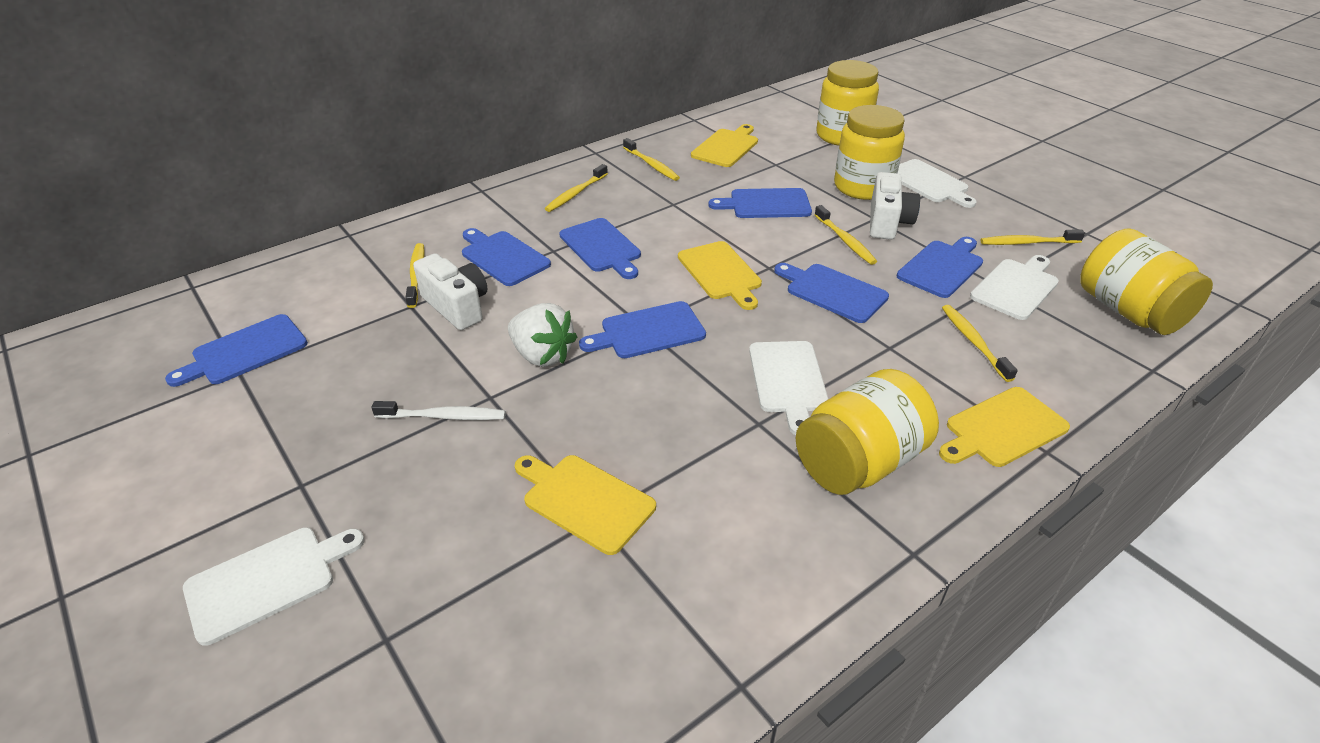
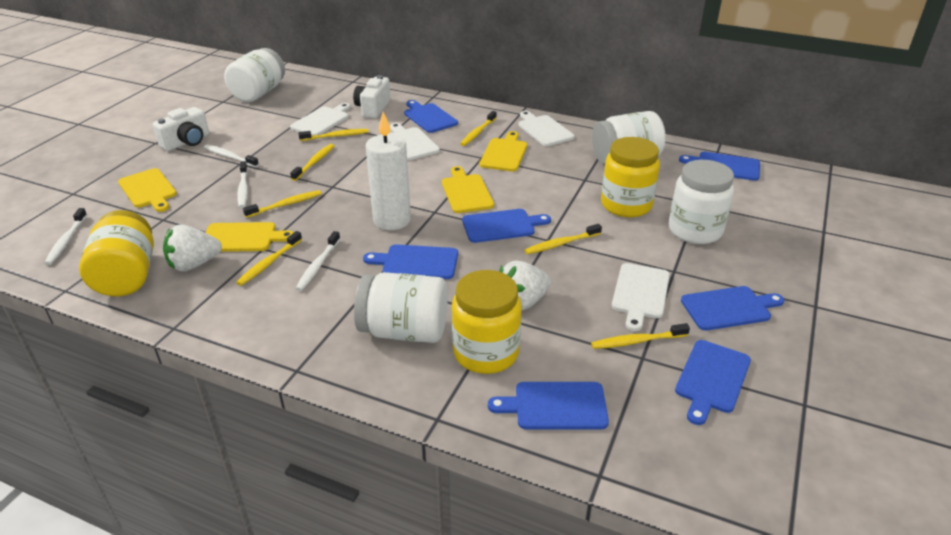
white candle: none = 0 -> [366,112,411,230] = 1
white jar: none = 0 -> [224,48,285,102] [354,272,448,343] [592,111,666,164] [669,160,734,244] = 4
white strawberry: [508,303,577,367] = 1 -> [163,225,222,272] [499,261,551,311] = 2
white toothbrush: [371,401,506,420] = 1 -> [45,208,87,265] [204,145,259,167] [237,161,248,208] [295,231,340,291] = 4
yellow jar: [796,369,939,495] [817,60,879,146] [834,105,905,200] [1081,228,1213,335] = 4 -> [79,210,154,297] [452,270,522,374] [601,137,660,218] = 3
yellow toothbrush: [405,243,425,308] [545,164,608,212] [623,138,680,181] [814,205,877,265] [942,305,1018,382] [980,229,1085,245] = 6 -> [236,231,302,286] [243,190,322,218] [290,144,334,181] [298,129,369,141] [460,111,497,146] [524,224,602,254] [591,323,690,349] = 7

